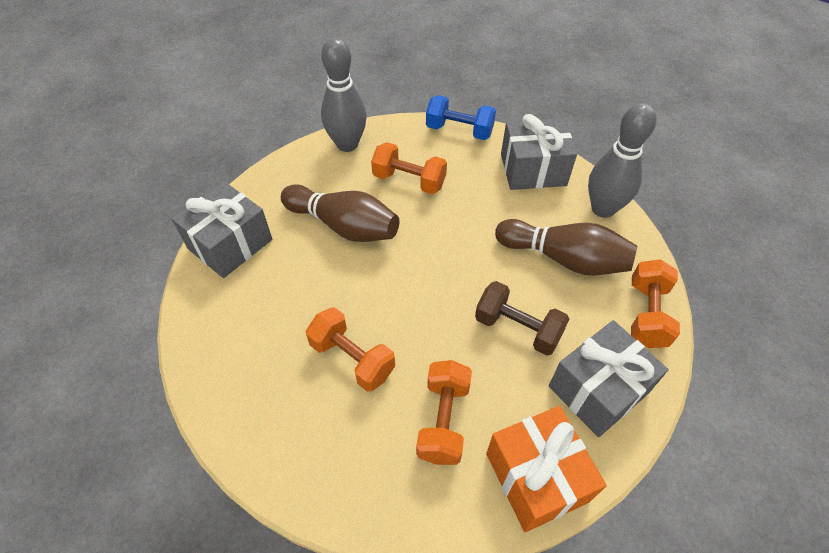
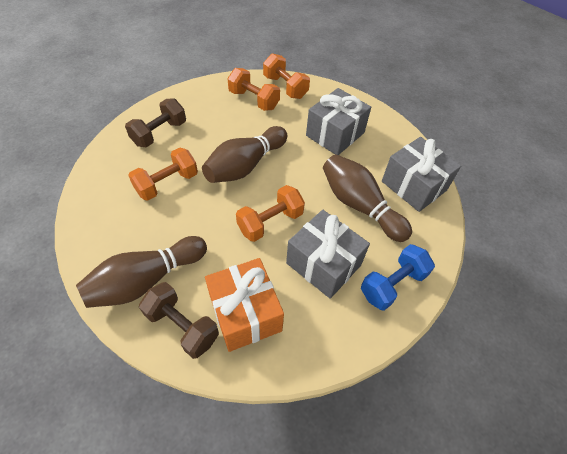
brown bowling pin: [281,184,399,242] [495,219,637,275] = 2 -> [76,236,207,308] [202,126,287,183] [323,154,412,242] = 3
brown dumbbell: [475,281,569,355] = 1 -> [125,98,186,148] [139,282,219,359] = 2
grey bowling pin: [321,37,367,152] [588,103,656,218] = 2 -> none = 0

